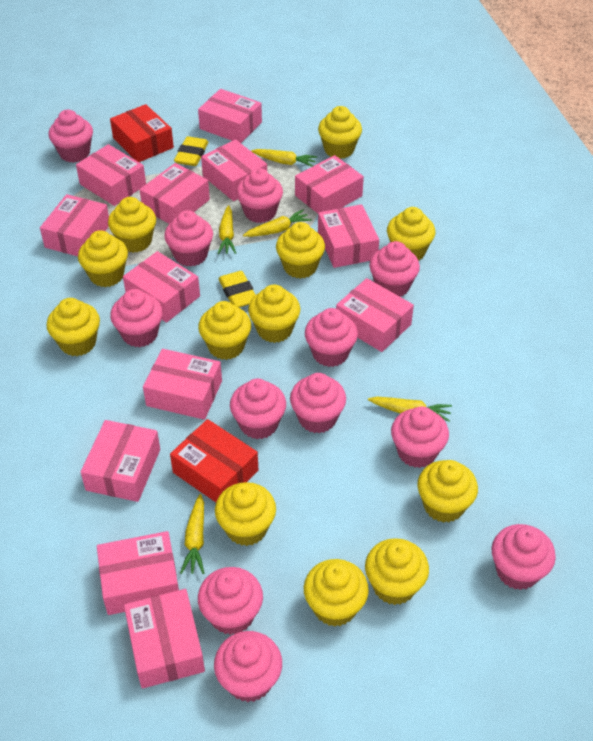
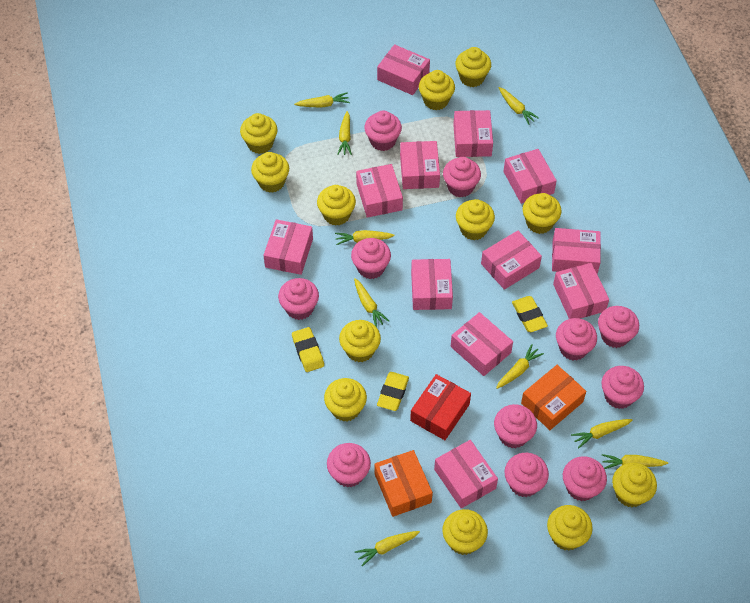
orange box: none = 0 -> [374,450,433,517] [521,365,586,430] = 2
pink box: [40,194,109,256] [76,144,146,206] [81,420,160,502] [97,531,179,615] [123,251,200,323] [124,589,205,689] [140,163,210,224] [143,349,222,420] [198,89,262,143] [201,139,267,201] [295,155,364,213] [318,204,379,268] [336,278,414,352] = 13 -> [263,219,313,275] [356,164,403,218] [377,44,430,95] [400,141,440,189] [411,259,453,310] [434,440,498,509] [451,312,513,376] [453,110,493,157] [481,231,542,290] [503,149,557,204] [552,228,601,274] [553,263,609,319] = 12
pink cupcake: [49,110,93,163] [110,289,163,347] [164,210,213,267] [198,567,263,635] [214,631,282,702] [230,379,286,439] [236,168,283,223] [290,373,346,433] [305,308,358,367] [369,241,420,297] [391,406,449,468] [492,524,556,590] = 12 -> [278,278,319,320] [327,443,371,488] [351,238,391,279] [364,110,402,151] [443,157,481,198] [494,404,537,448] [504,453,549,497] [556,318,597,361] [563,456,607,501] [598,306,639,348] [602,366,644,409] = 11
red box: [110,104,174,162] [170,419,258,502] = 2 -> [410,374,471,440] = 1
yellow carrot: [180,494,204,574] [217,205,236,254] [243,209,311,237] [251,149,317,167] [368,397,452,422] = 5 -> [294,92,350,107] [335,230,395,245] [337,111,352,155] [354,278,389,327] [355,531,420,566] [496,344,544,389] [498,87,539,125] [571,419,632,449] [602,454,668,469] = 9
yellow eraser: [174,136,208,166] [218,271,255,308] = 2 -> [292,327,324,372] [377,372,409,411] [512,296,548,332] = 3

